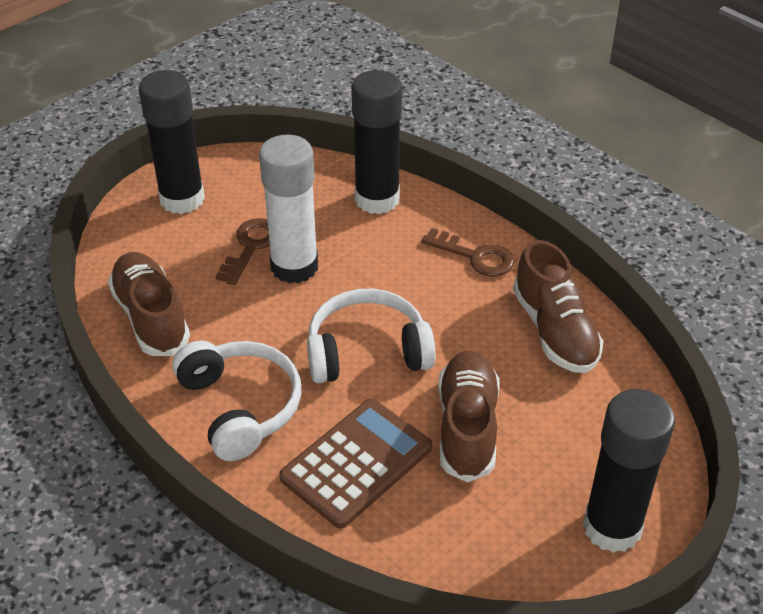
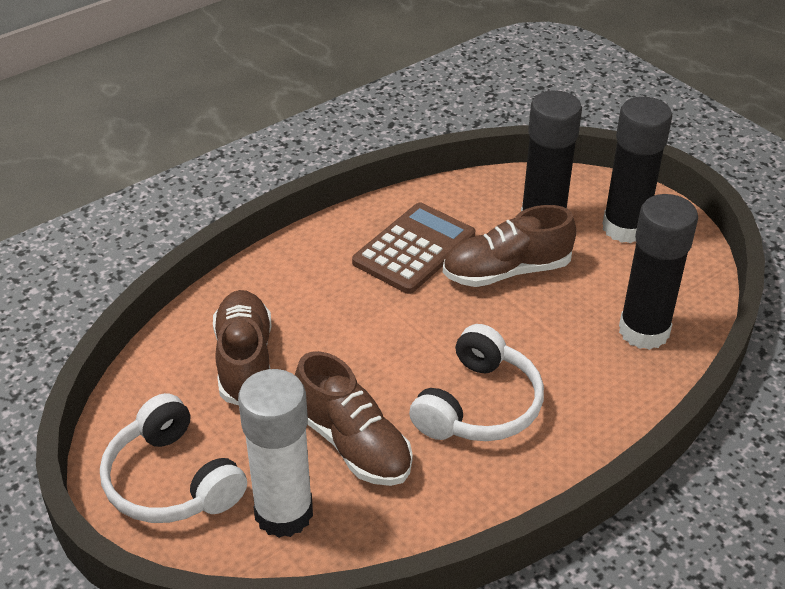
brown key: [215,218,270,285] [421,228,515,277] = 2 -> none = 0

